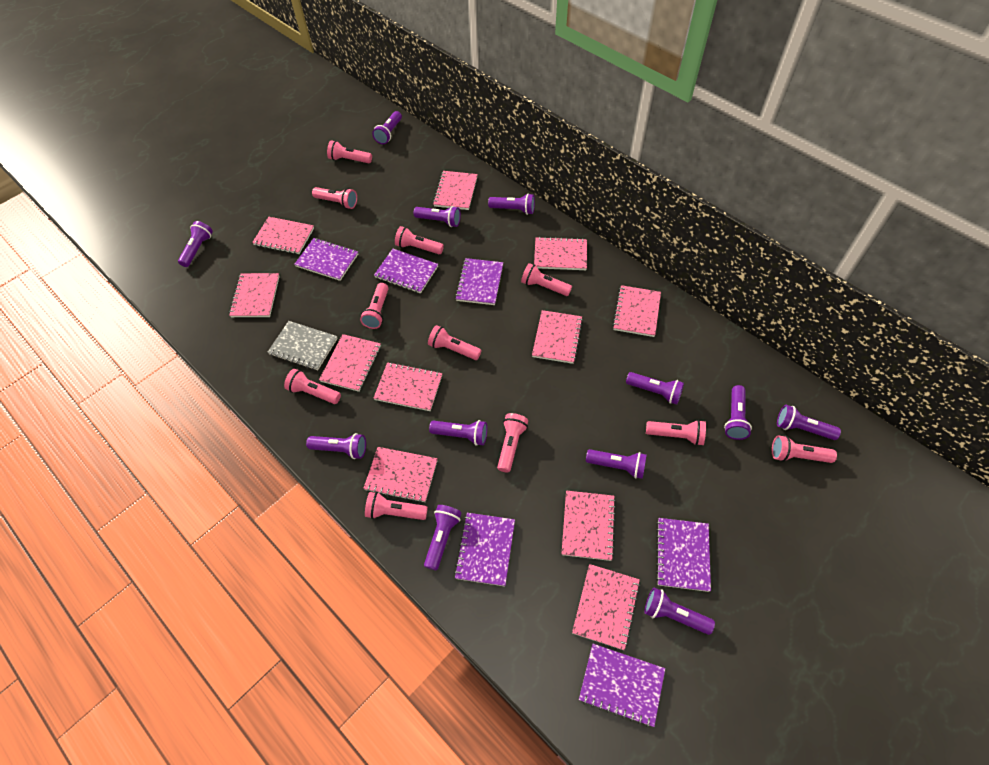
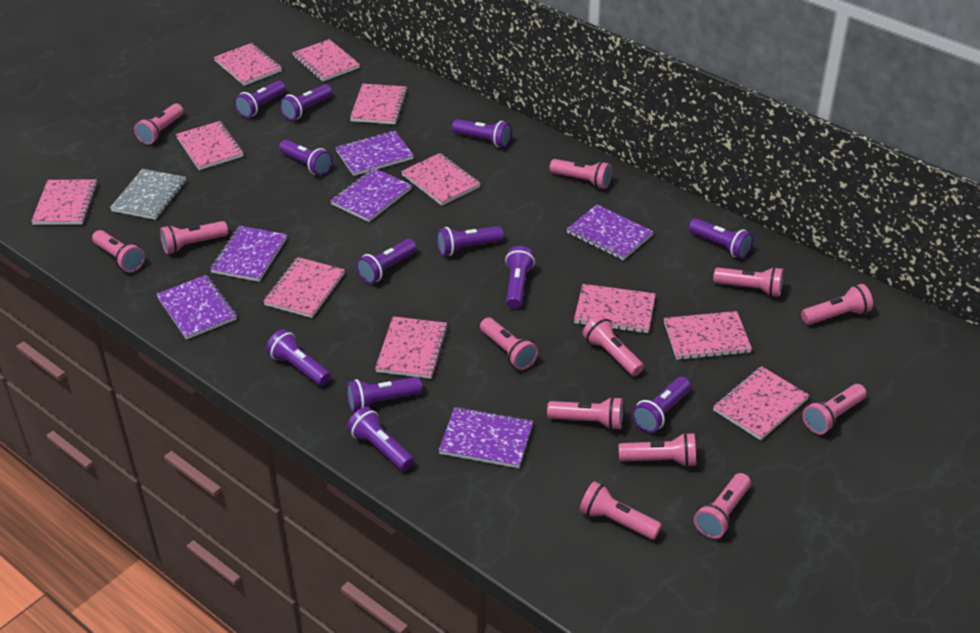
pink flashlight: [284,369,341,404] [312,187,357,209] [327,140,372,163] [360,283,388,329] [365,492,428,520] [395,226,444,254] [428,325,481,360] [497,413,528,473] [521,263,572,296] [646,420,706,446] [772,435,837,463] = 11 -> [92,230,145,272] [134,104,184,145] [160,221,228,254] [480,318,538,370] [547,396,623,430] [550,159,612,189] [579,481,662,540] [582,315,644,376] [619,432,696,467] [694,473,751,539] [713,267,783,297] [801,284,873,325] [802,384,866,435] = 13

